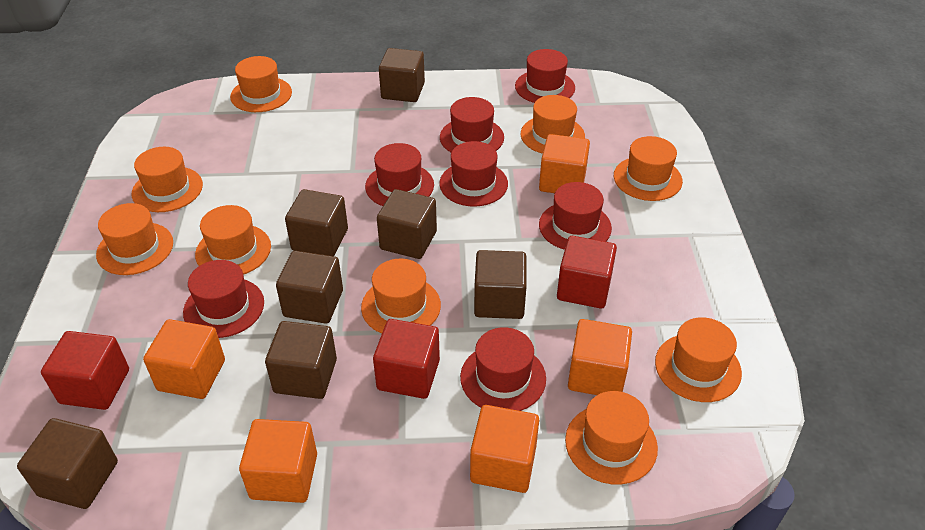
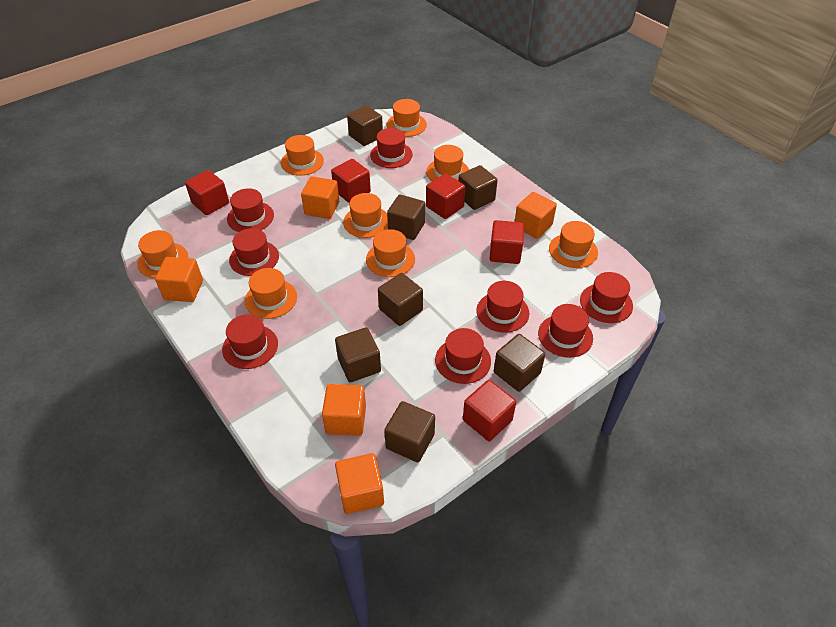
orange hat: [96,203,173,275] [132,147,203,212] [195,205,271,275] [230,56,292,112] [361,259,441,334] [521,95,585,154] [565,391,658,485] [614,136,683,201] [655,317,742,402] = 9 -> [137,230,188,278] [245,268,297,319] [281,135,324,176] [343,193,388,238] [366,229,415,277] [386,99,427,137] [426,145,469,181] [549,221,598,268] = 8
red cube: [41,331,129,410] [373,319,440,399] [557,236,617,309] = 3 -> [185,170,229,215] [331,159,371,203] [426,173,465,219] [463,380,516,441] [489,220,524,264] = 5
red hat: [183,260,264,338] [365,143,434,206] [439,141,508,207] [440,97,504,152] [460,327,546,411] [515,49,575,103] [539,182,612,250] = 7 -> [222,315,278,369] [227,188,274,232] [229,228,279,276] [370,128,413,168] [435,328,491,384] [476,281,529,333] [538,304,593,358] [580,272,633,323] = 8

